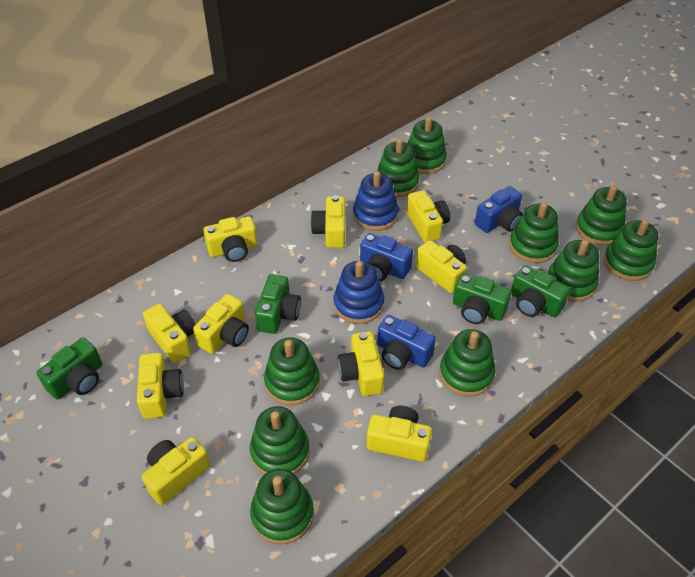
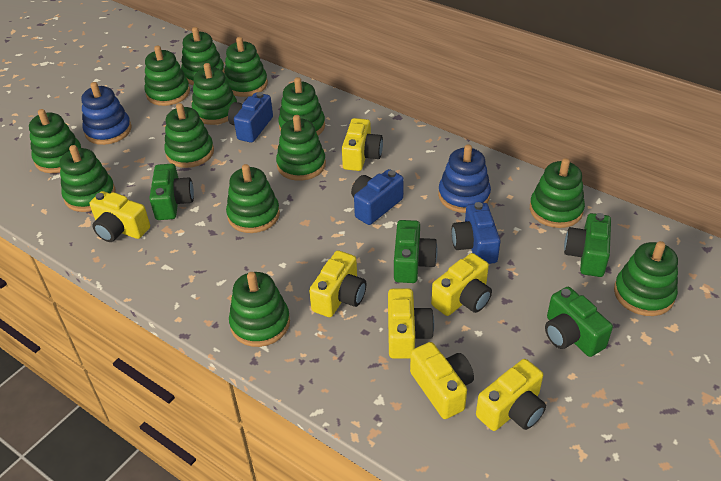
green stacking toy: [250,406,310,475] [250,469,314,544] [264,337,320,405] [377,139,419,197] [408,117,447,174] [439,329,496,397] [509,202,559,263] [548,239,599,302] [576,185,627,246] [604,219,658,281] = 10 -> [29,109,81,173] [60,145,115,212] [144,45,190,106] [164,103,214,168] [181,27,225,85] [192,63,237,125] [224,37,268,97] [226,164,280,233] [229,272,290,347] [276,115,326,181] [278,77,325,136] [530,158,585,228] [614,241,678,316] = 13
yellow camera: [137,353,184,419] [142,437,210,505] [143,304,196,363] [193,294,249,354] [203,216,258,262] [311,195,345,248] [338,331,384,396] [367,406,432,462] [407,190,450,243] [416,240,467,293] = 10 -> [89,191,150,242] [309,250,366,317] [342,118,383,171] [388,288,434,359] [410,342,474,419] [431,253,492,316] [476,359,546,431] = 7

